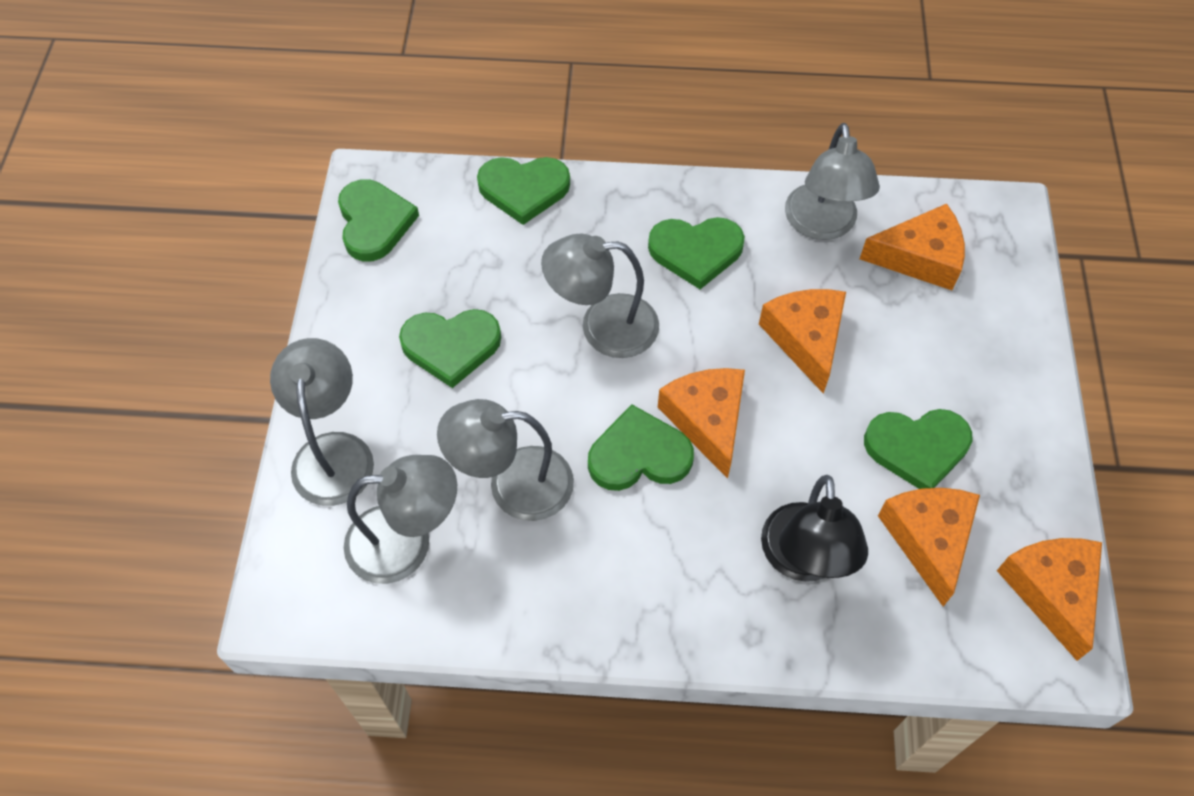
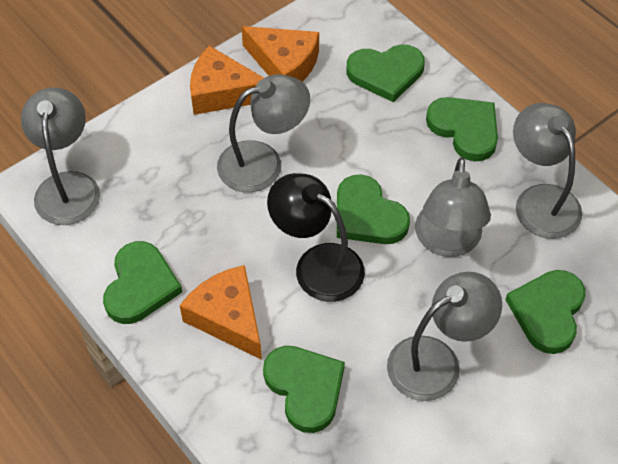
orange cheese: [658,368,745,479] [759,289,846,393] [860,204,965,290] [878,488,980,607] [997,538,1102,661] = 5 -> [180,265,262,360] [190,45,264,115] [241,26,319,82] = 3

